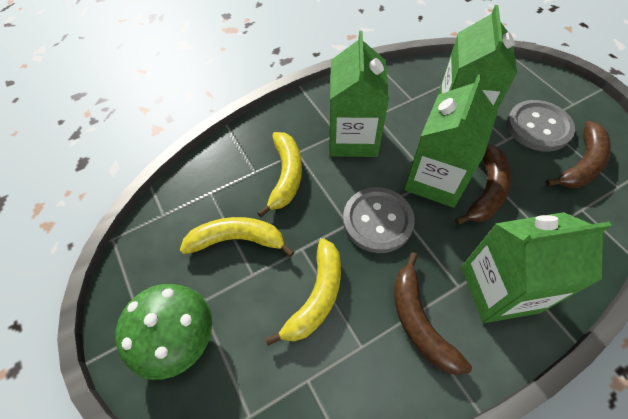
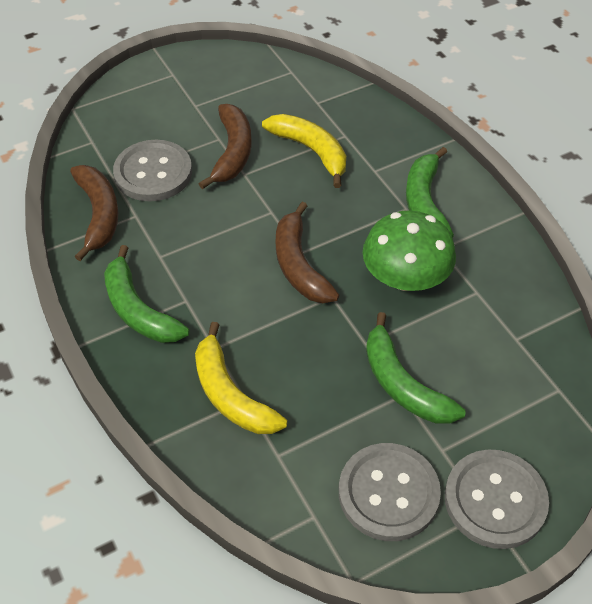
green banana: none = 0 -> [104,245,189,343] [366,312,466,424] [406,147,454,238] = 3
green carton: [329,31,389,157] [404,74,498,208] [437,5,517,110] [461,212,612,323] = 4 -> none = 0
grey button: [343,187,415,253] [507,100,575,152] = 2 -> [113,140,192,201] [339,443,441,541] [444,449,549,549] = 3
yellow banana: [180,217,294,257] [258,132,302,217] [265,238,341,346] = 3 -> [195,322,287,434] [262,114,346,188] = 2

